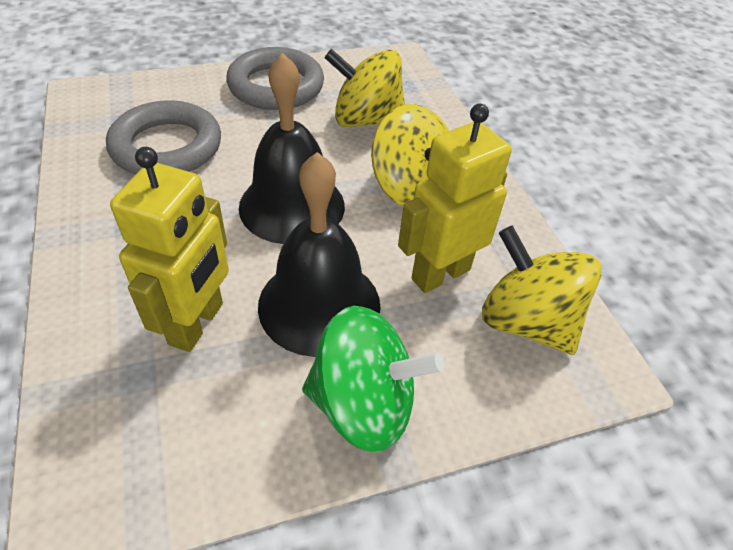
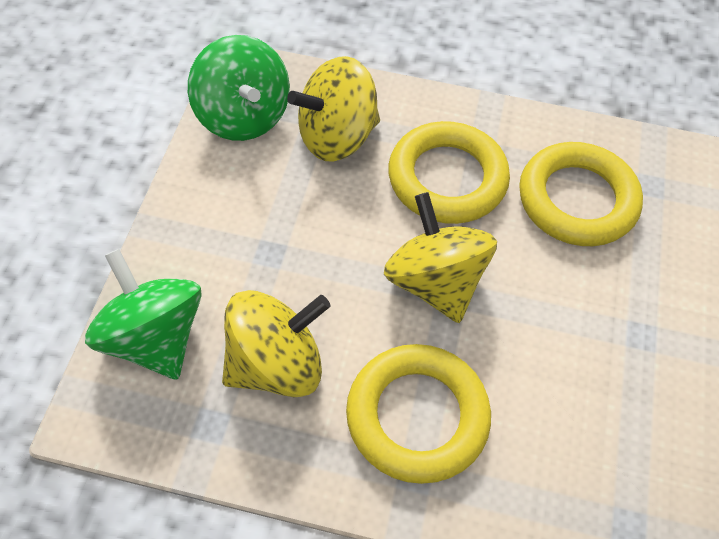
black bell: [239,53,345,244] [258,152,381,357] = 2 -> none = 0
green spinning top: [302,306,444,452] = 1 -> [85,249,202,380] [188,35,290,141] = 2
grey ring: [106,100,221,174] [226,47,324,110] = 2 -> none = 0
yellow ring: none = 0 -> [346,344,491,484] [388,121,510,224] [519,142,643,246] = 3
yellow robot: [110,147,229,352] [398,104,512,293] = 2 -> none = 0

